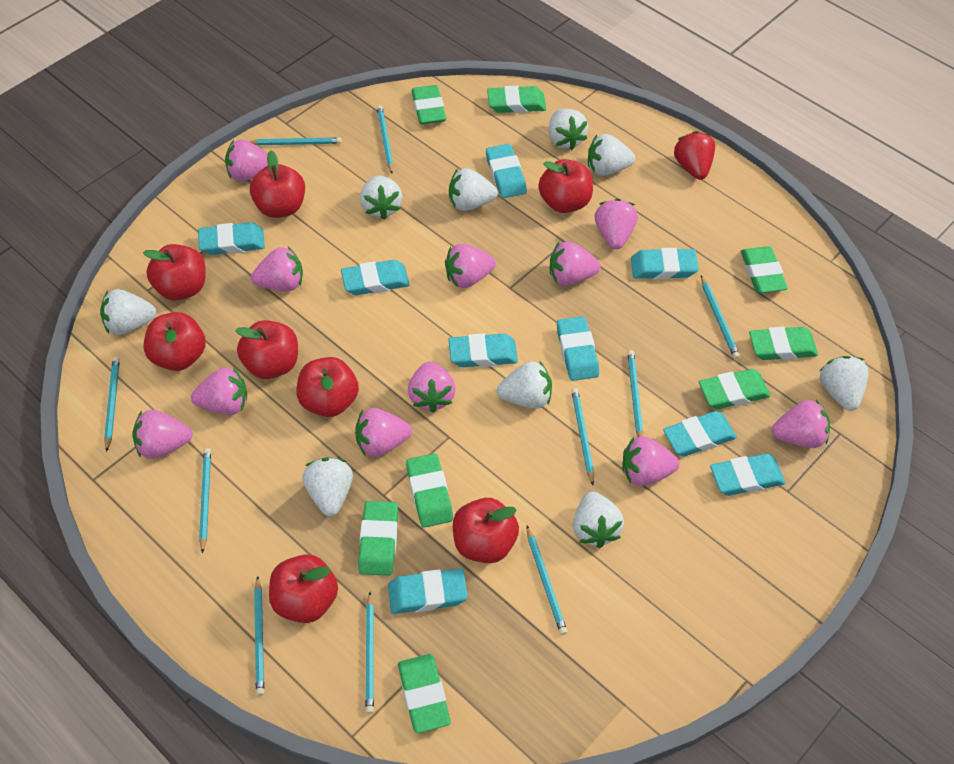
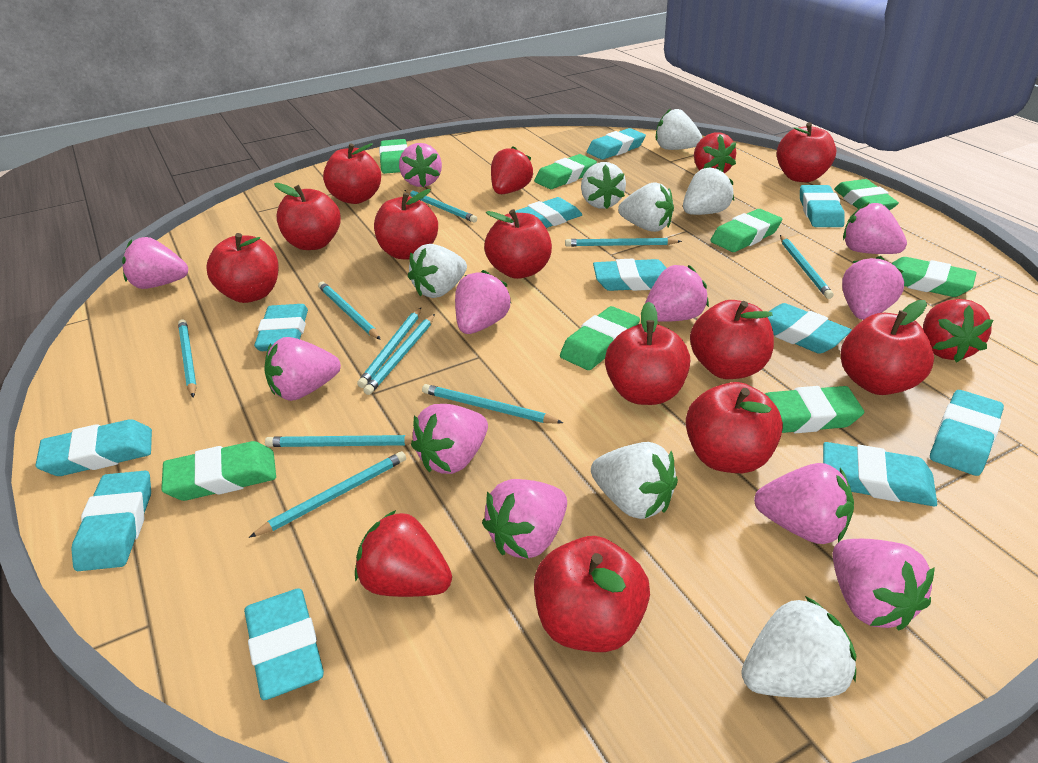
red apple: [143,244,206,301] [144,312,206,371] [235,320,298,379] [250,151,305,218] [269,554,338,623] [297,357,359,417] [453,498,519,563] [538,159,593,213] = 8 -> [206,233,278,303] [274,183,341,250] [323,143,381,204] [374,189,438,260] [484,209,552,279] [534,536,650,652] [605,302,690,405] [686,382,783,473] [690,300,774,379] [777,122,836,182] [841,300,934,395] = 11
red strawberry: [674,131,715,180] = 1 -> [355,510,452,597] [491,146,534,194] [694,132,736,173] [923,299,993,363] = 4
turquoise eraser: [198,222,265,255] [341,260,410,295] [388,568,468,614] [448,333,518,367] [486,144,527,198] [557,316,599,381] [631,248,699,279] [663,411,737,457] [710,454,785,496] = 9 -> [35,419,152,476] [72,471,151,571] [244,588,324,700] [254,304,308,351] [515,197,583,228] [587,128,646,160] [593,259,667,291] [768,303,852,354] [800,185,845,227] [823,442,937,506] [930,390,1004,476] = 11
white strawberry: [100,289,157,335] [302,458,353,516] [360,176,403,220] [449,168,498,211] [497,361,552,409] [548,109,588,150] [573,491,624,548] [588,134,635,176] [820,356,869,411] = 9 -> [408,244,467,298] [581,162,626,209] [591,442,678,519] [618,182,674,232] [655,109,703,150] [683,166,734,215] [741,596,856,698] = 7

